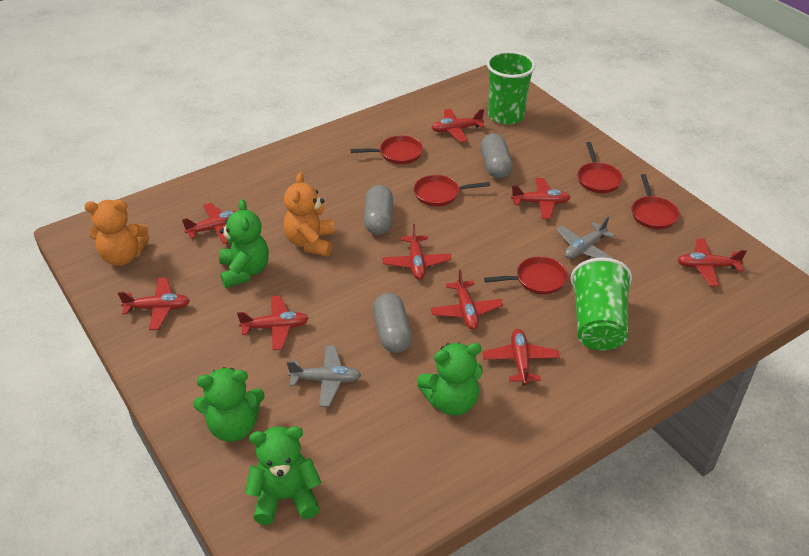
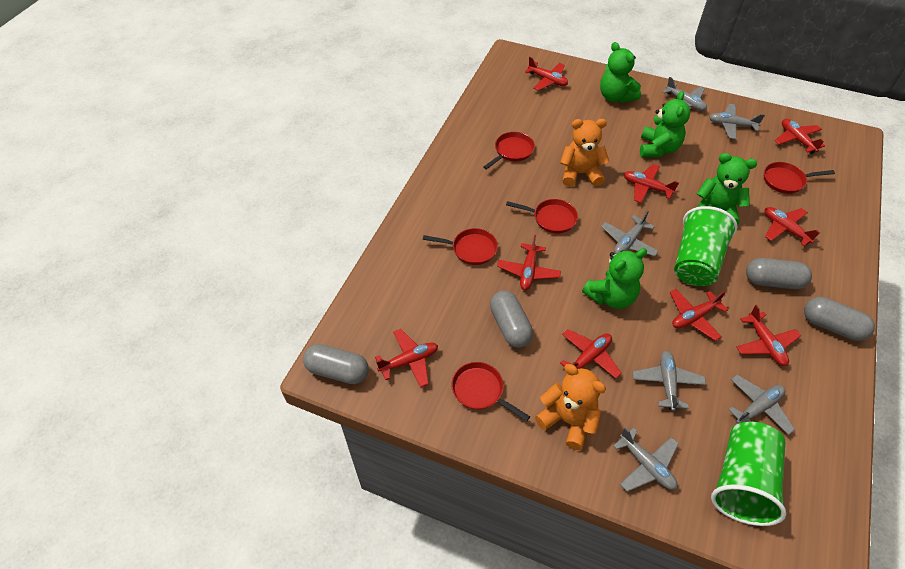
grey capsule: [364,185,393,235] [373,293,412,353] [481,134,513,179] = 3 -> [303,344,369,384] [490,290,533,348] [746,258,812,289] [804,297,875,341] = 4
grey plane: [287,346,361,407] [556,217,615,259] = 2 -> [601,211,659,256] [613,427,679,492] [633,351,706,411] [662,77,707,111] [709,104,765,139] [728,375,795,435] = 6

